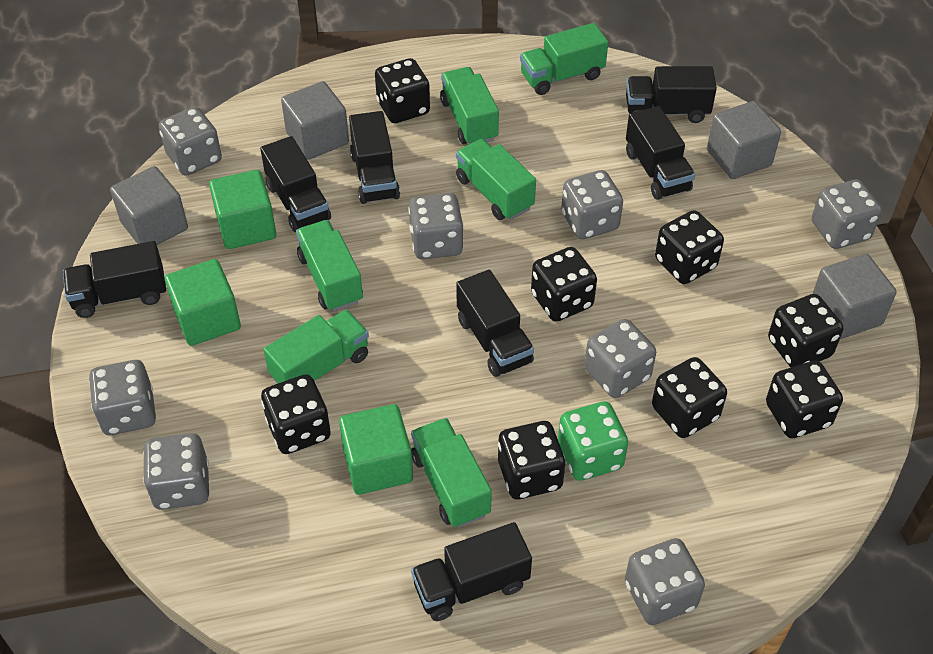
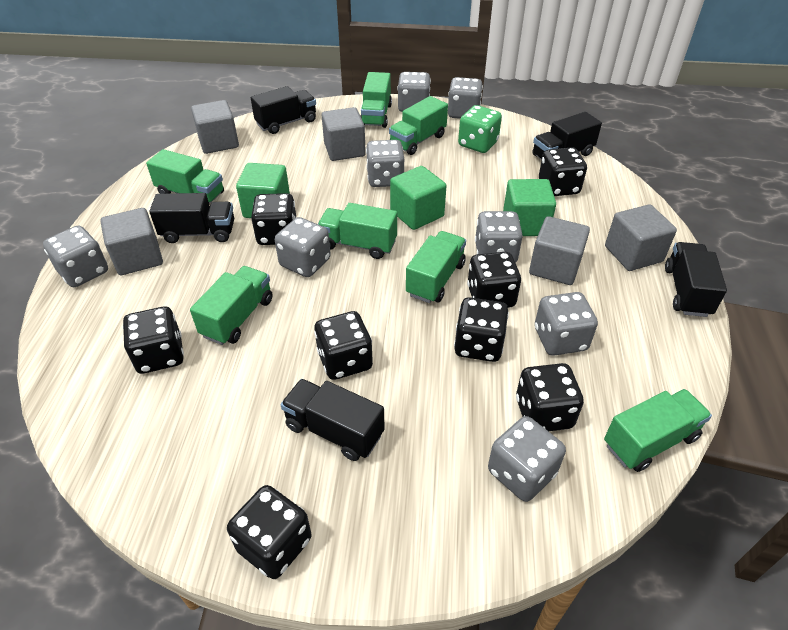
black truck: [63,241,166,318] [260,136,331,232] [349,111,400,204] [411,522,532,621] [456,270,534,377] [626,66,717,123] [626,106,695,200] = 7 -> [149,193,234,243] [250,86,316,134] [280,379,385,461] [532,112,602,160] [665,242,727,317] = 5
green truck: [263,310,369,384] [296,220,363,311] [411,418,492,528] [440,67,499,144] [456,139,536,220] [520,23,608,95] = 6 -> [146,149,224,203] [190,266,273,345] [318,203,397,259] [360,72,392,128] [389,96,448,155] [406,231,466,303] [604,389,712,472] = 7
grey cube: [110,166,188,245] [281,81,349,160] [707,101,781,179] [812,254,897,339] = 4 -> [100,208,163,275] [191,100,239,154] [322,107,366,161] [529,216,590,285] [605,204,677,271] = 5

